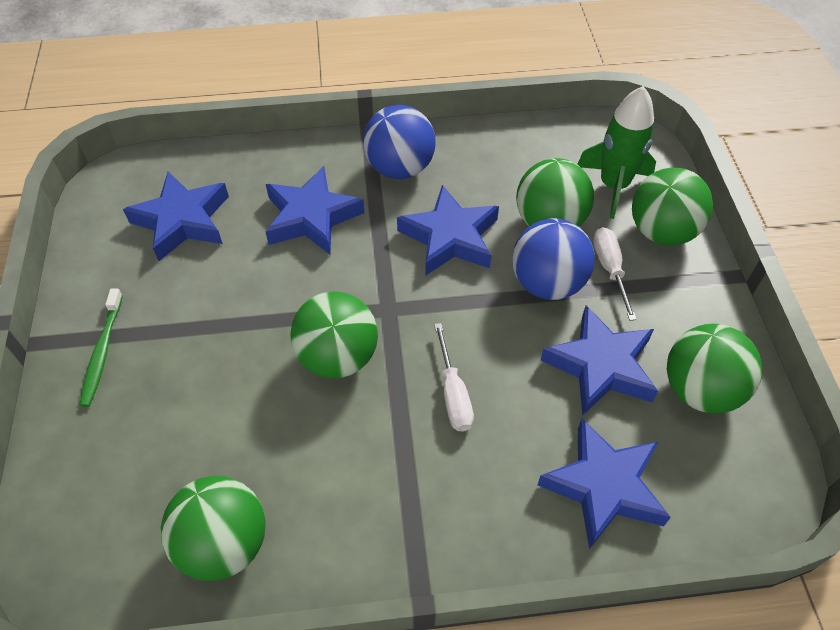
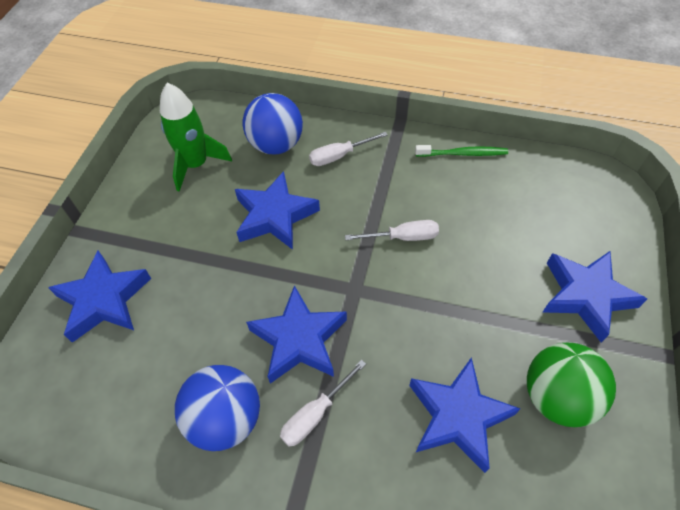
green ball: [161,476,266,581] [290,291,378,378] [516,158,594,227] [632,168,713,246] [667,324,762,413] = 5 -> [527,343,616,427] = 1
white screwdriver: [434,323,474,432] [593,227,637,321] = 2 -> [280,360,366,447] [309,132,388,166] [345,220,439,241] = 3

